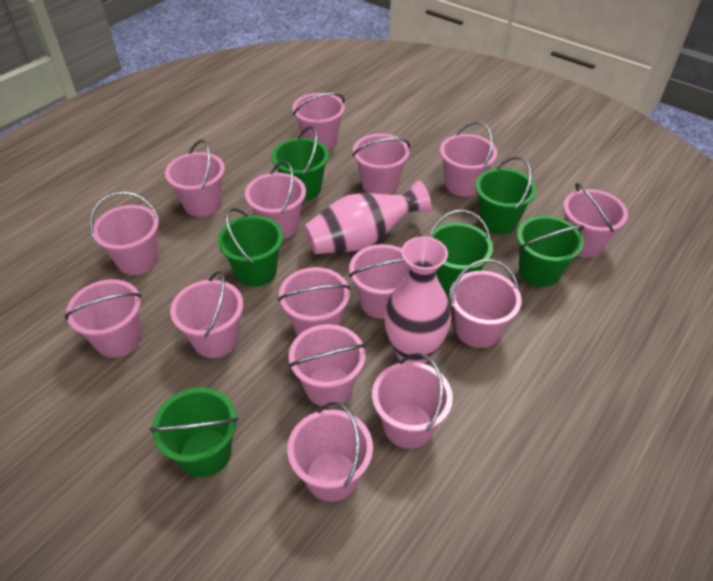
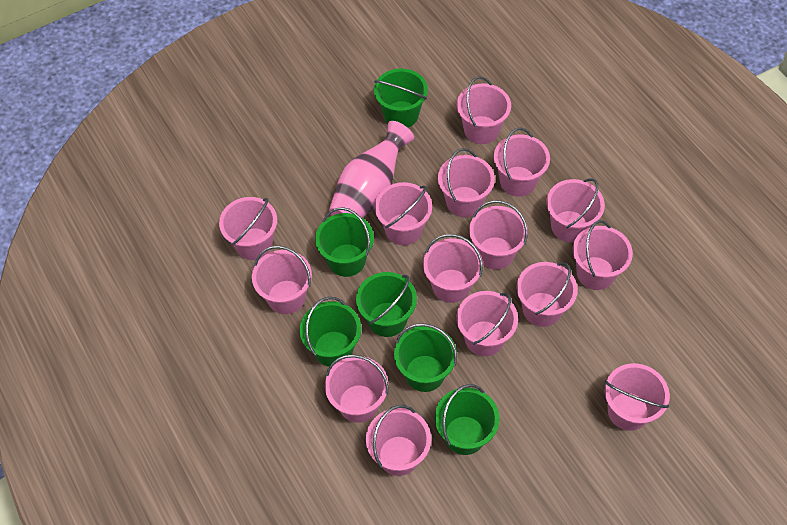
pink vase: [304,180,431,254] [384,236,451,364] = 2 -> [329,121,414,218] = 1

